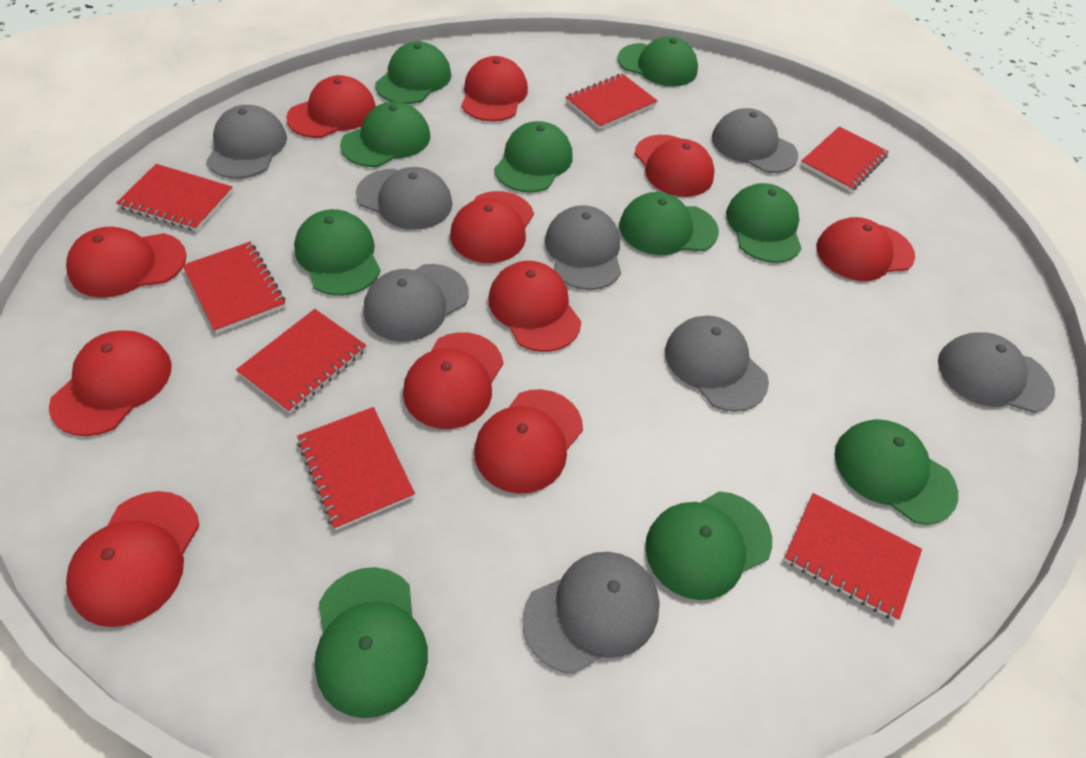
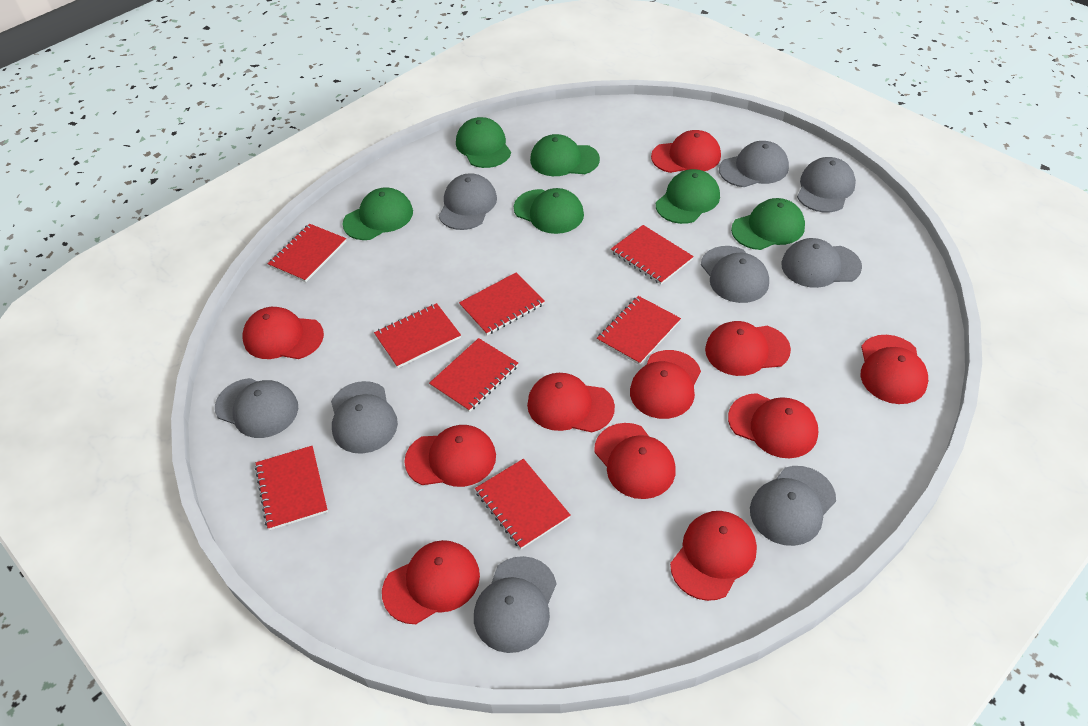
green cap: [294,209,381,296] [315,567,428,718] [340,102,430,167] [375,41,452,104] [494,121,573,193] [618,36,698,86] [619,192,719,255] [645,491,772,600] [726,183,802,263] [834,419,958,525] = 10 -> [343,187,413,240] [456,117,511,168] [514,188,584,234] [530,134,600,176] [656,169,720,224] [731,198,805,250] = 6
grey cap: [206,105,287,179] [356,167,453,230] [364,264,469,342] [522,552,660,674] [545,205,621,290] [665,316,769,412] [712,108,798,173] [938,332,1055,413] = 8 -> [215,378,298,438] [331,381,398,454] [439,173,497,230] [474,556,557,653] [701,246,769,303] [719,141,789,187] [750,466,836,546] [781,238,862,288] [797,157,856,212] = 9
red notebook: [116,164,233,231] [182,242,286,333] [236,309,366,413] [297,407,415,530] [566,74,658,129] [784,493,922,621] [801,126,889,192] = 7 -> [255,446,328,530] [268,223,346,282] [374,303,461,368] [429,338,518,412] [459,272,545,335] [475,459,571,549] [597,296,681,365] [611,225,694,284] = 8

